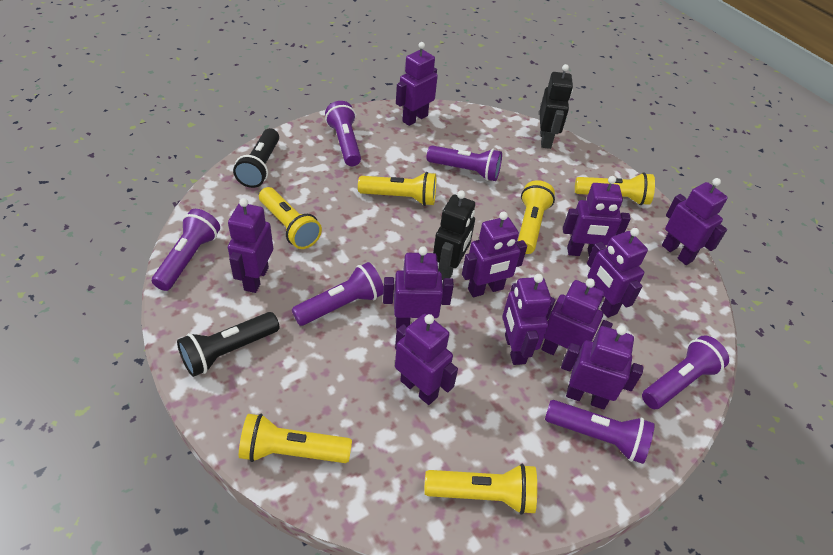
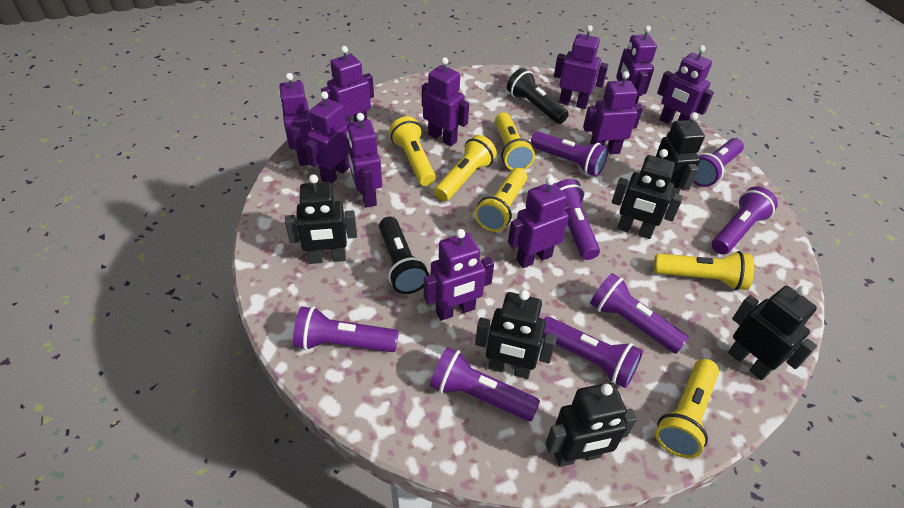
black robot: [433,190,475,280] [539,64,573,149] = 2 -> [285,174,357,264] [475,290,557,379] [545,382,637,467] [612,149,683,239] [656,112,705,204] [728,286,817,380] = 6
purple flashlight: [152,209,220,291] [292,262,384,326] [325,101,361,166] [427,145,502,181] [545,400,655,464] [642,335,729,409] = 6 -> [293,306,399,352] [430,347,540,421] [531,131,608,177] [543,317,643,388] [556,179,600,260] [590,273,689,354] [693,138,744,187] [712,187,778,254] = 8

